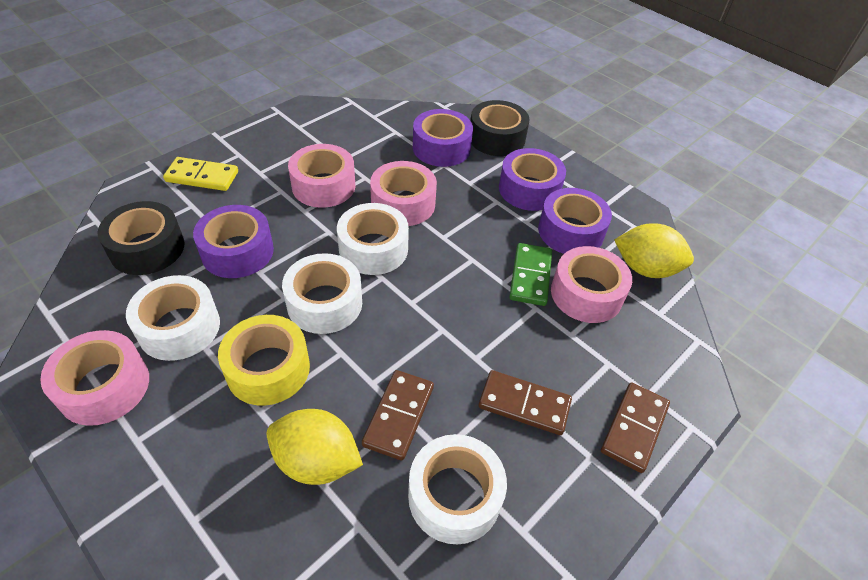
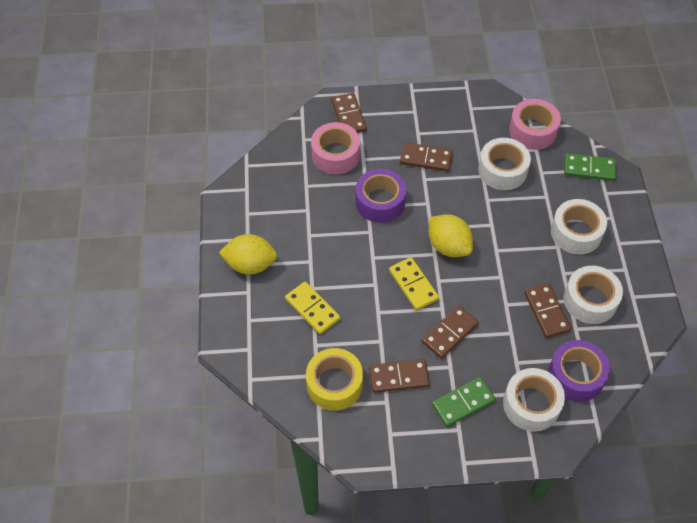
black tape: [97,201,185,275] [470,100,530,156] = 2 -> none = 0
brown domino: [362,370,434,461] [479,370,572,435] [601,383,670,473] = 3 -> [331,93,367,133] [369,359,430,393] [400,142,453,172] [422,306,479,359] [524,283,571,338] = 5
green domino: [509,243,552,306] = 1 -> [432,377,496,427] [564,153,616,181] = 2
pink tape: [40,330,149,426] [288,144,355,208] [370,161,437,226] [551,246,632,323] = 4 -> [311,122,360,174] [509,99,561,150] = 2
purple tape: [193,205,274,278] [413,109,473,167] [499,148,566,211] [538,188,612,254] = 4 -> [355,169,406,223] [548,340,610,402] = 2
yellow domino: [163,157,238,191] = 1 -> [285,281,340,334] [389,257,439,310] = 2

